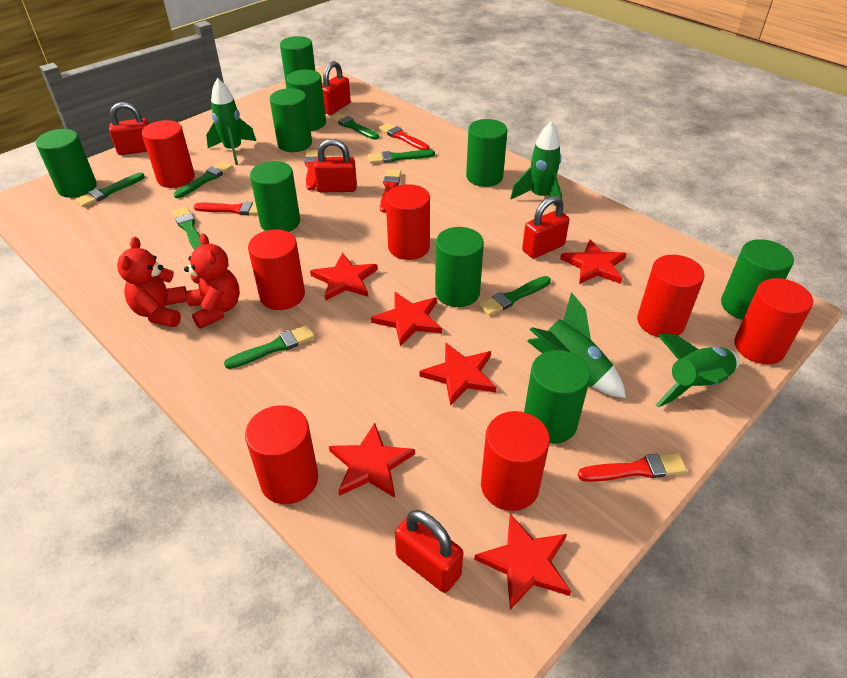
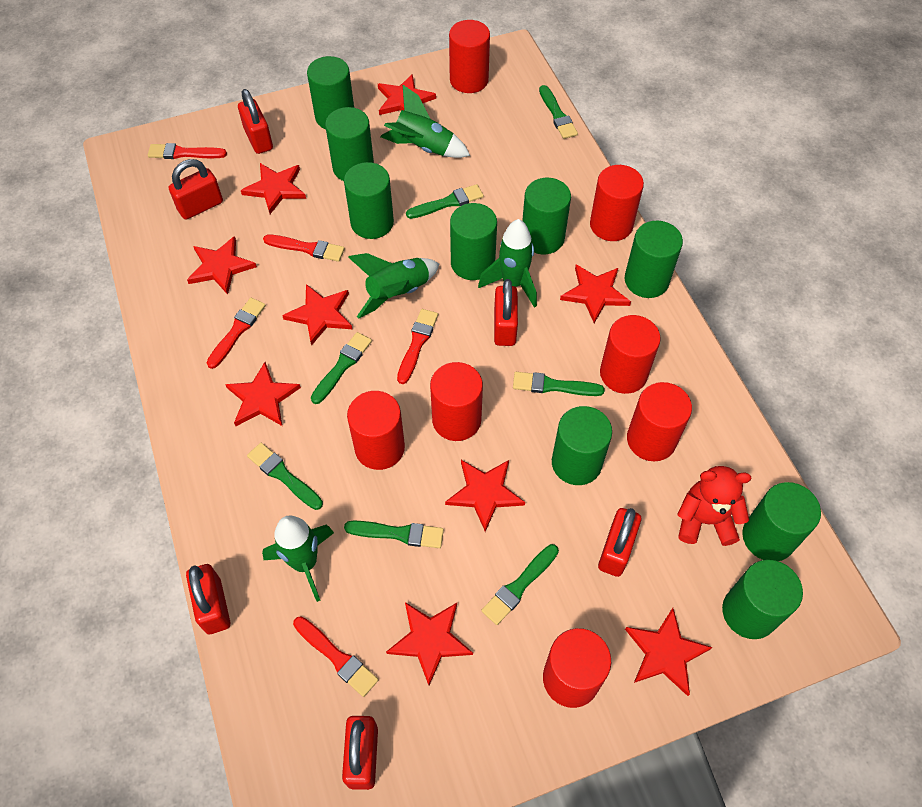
red padlock: [109,102,149,155] [314,139,357,192] [322,61,351,115] [395,510,463,593] [522,196,569,259] = 5 -> [169,159,223,220] [186,564,230,634] [238,89,273,154] [342,716,378,790] [494,279,518,346] [598,508,641,577] = 6
red star: [310,253,378,301] [329,423,415,498] [371,292,442,346] [420,342,497,406] [474,514,571,610] [560,239,627,284] = 6 -> [187,236,257,295] [225,362,301,426] [241,163,306,214] [282,284,352,346] [378,74,436,115] [386,602,473,685] [445,460,525,532] [560,265,631,323] [625,608,712,696] = 9
red teddy bear: [117,237,187,327] [184,233,240,329] = 2 -> [677,466,751,546] = 1

